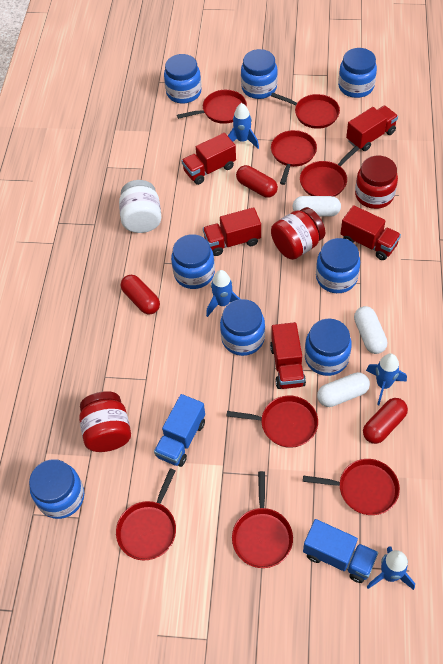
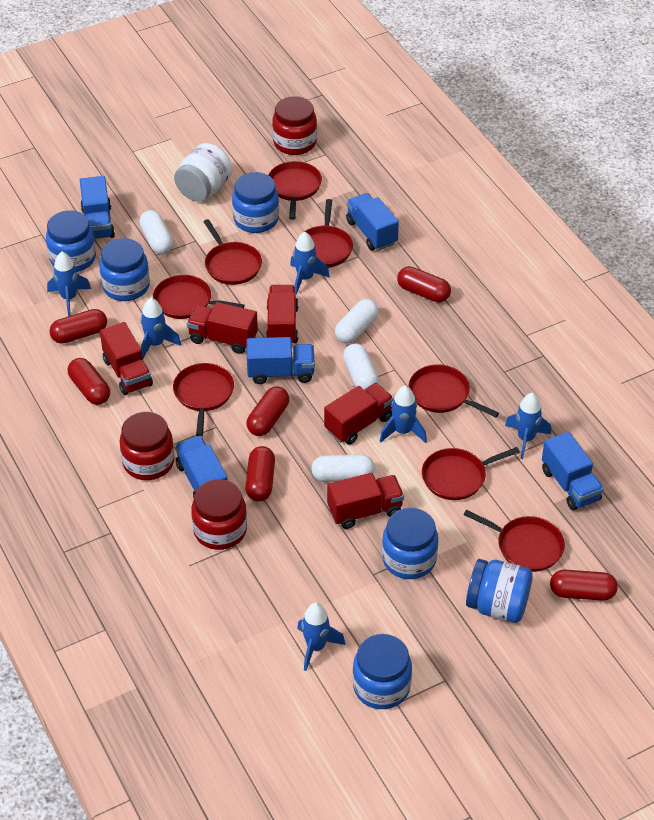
blue jar: [29,459,84,519] [164,54,202,104] [171,234,215,289] [220,299,265,356] [241,49,278,99] [305,318,352,376] [316,238,360,293] [338,48,377,98] = 8 -> [46,210,96,272] [99,238,150,301] [232,172,279,233] [353,634,412,709] [382,508,438,579] [466,559,533,623] = 6
blue rocket: [206,270,240,317] [228,103,259,149] [366,353,407,405] [367,546,415,590] = 4 -> [47,252,91,316] [141,298,181,359] [290,232,330,295] [297,603,345,671] [380,385,427,443] [505,393,551,459] = 6
blue truck: [154,394,205,467] [303,519,378,583] = 2 -> [80,176,115,239] [175,436,227,498] [246,337,315,384] [346,193,399,251] [542,432,604,511] = 5
red capsule: [121,275,160,314] [236,165,278,197] [363,398,408,444] = 3 -> [49,309,107,344] [68,358,110,405] [245,446,275,502] [246,386,289,436] [397,266,451,303] [550,570,618,601] = 6
white capsule: [292,196,341,217] [317,372,370,407] [354,306,387,354] = 3 -> [139,210,173,254] [311,454,375,482] [335,299,379,344] [343,343,379,389] = 4

